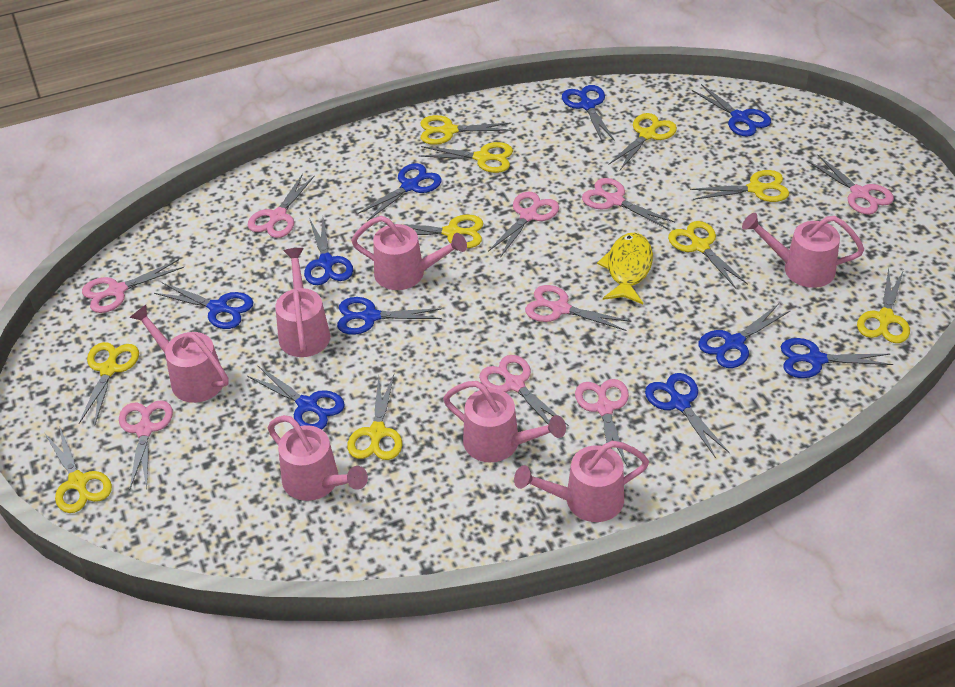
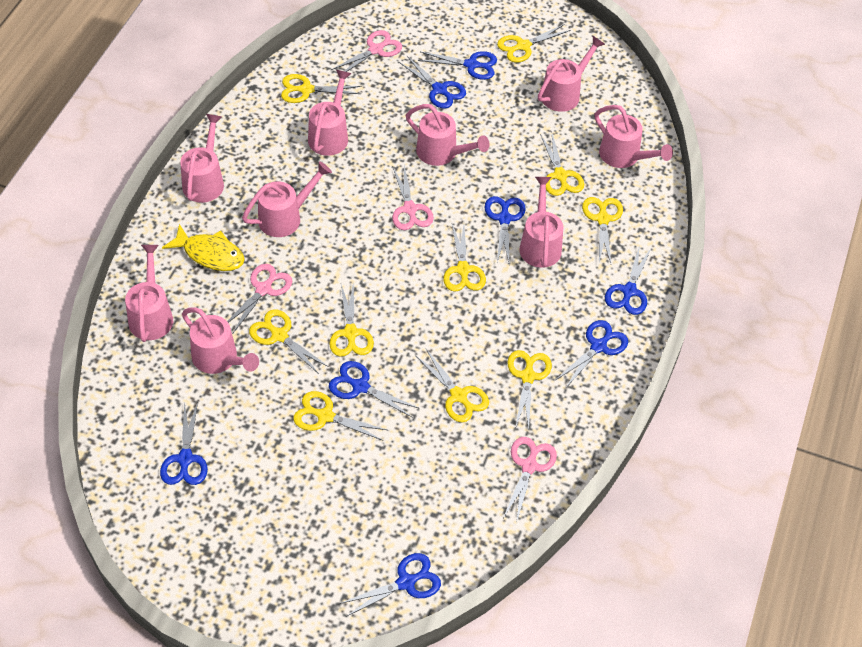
blue scissors: [154,282,253,329] [247,365,345,430] [304,218,353,285] [337,297,442,335] [357,163,442,221] [562,85,615,141] [645,373,730,458] [692,84,771,137] [698,304,791,368] [781,338,893,378] = 10 -> [160,401,208,485] [329,361,420,418] [340,553,441,617] [399,56,466,109] [418,51,497,80] [485,196,526,262] [556,320,628,389] [605,245,652,315] = 8
pink scissors: [82,259,184,313] [119,400,173,489] [248,173,315,238] [479,355,569,426] [488,192,559,258] [525,285,631,331] [575,379,629,466] [582,178,675,229] [808,155,894,215] = 9 -> [227,264,292,333] [331,30,402,77] [392,166,434,230] [503,437,557,524] = 4
pink watering can: [130,305,229,403] [268,415,368,501] [275,248,330,357] [351,216,467,290] [443,381,566,462] [514,441,649,522] [742,213,864,288] = 7 -> [125,245,173,342] [180,114,224,203] [182,308,259,374] [242,161,332,237] [308,70,351,156] [406,104,490,166] [519,177,563,268] [538,36,605,112] [595,105,673,168] = 9

